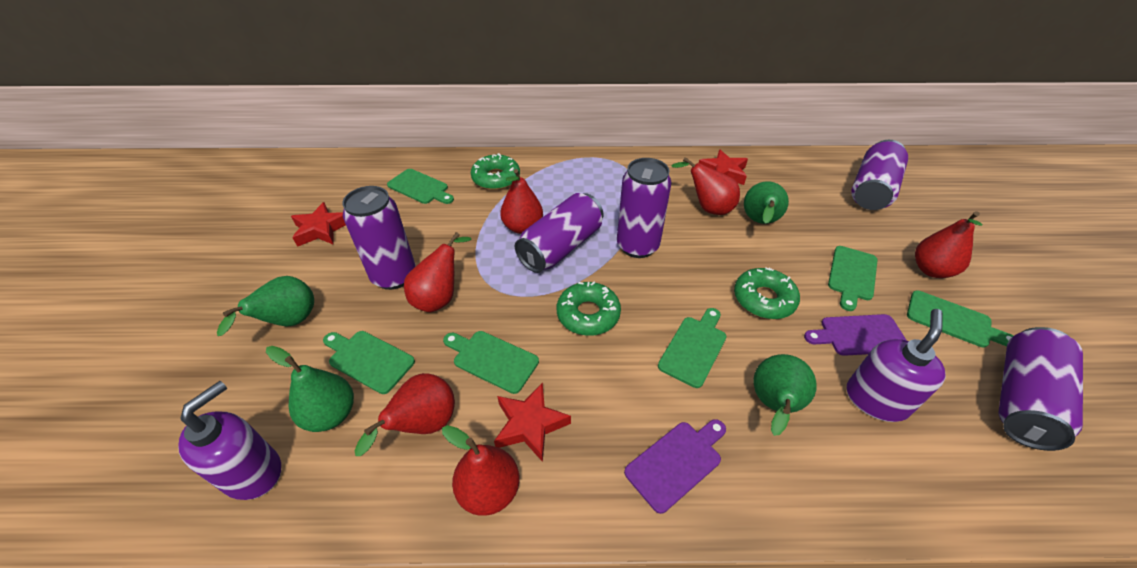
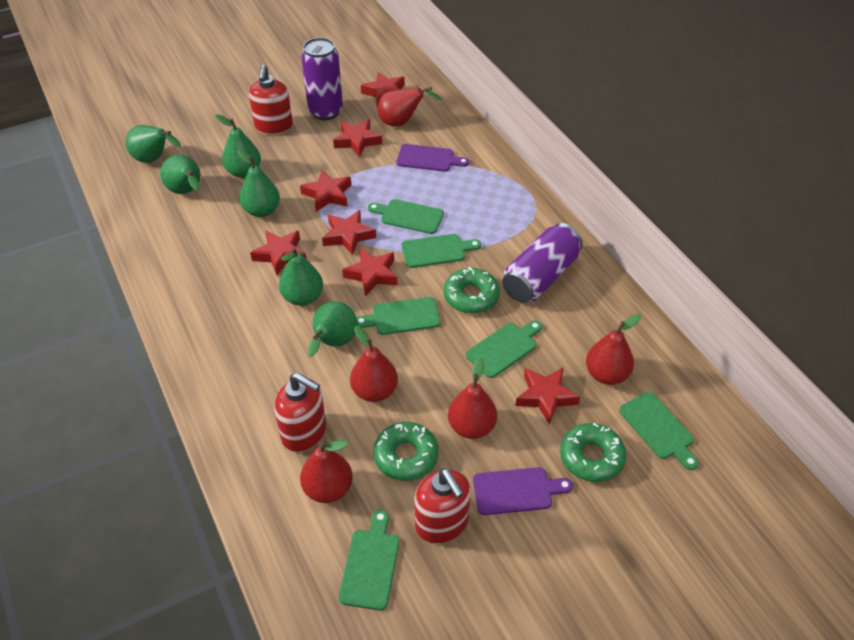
green pear: [217,276,314,336] [266,346,354,432] [744,181,789,224] [754,354,817,436] = 4 -> [125,125,181,163] [160,155,200,194] [215,114,261,178] [237,149,280,217] [279,247,323,306] [308,301,358,357] = 6
purple can: [342,186,416,290] [515,193,604,273] [617,158,671,258] [851,140,908,210] [998,327,1083,451] = 5 -> [301,38,343,120] [502,223,583,303] = 2
purple soap dispenser: [178,381,281,500] [847,309,946,422] = 2 -> none = 0
red pear: [355,373,455,456] [404,232,472,312] [442,425,520,516] [500,169,543,234] [671,157,740,215] [915,211,983,278] = 6 -> [300,440,353,503] [350,326,398,402] [377,87,442,126] [448,357,497,439] [586,314,641,385] = 5
red soap dispenser: none = 0 -> [249,65,293,135] [274,373,326,452] [414,468,471,544] = 3
red star: [291,202,346,247] [494,382,571,462] [699,149,748,185] = 3 -> [250,230,306,275] [300,170,351,212] [322,210,376,255] [333,119,382,157] [342,248,398,296] [361,72,405,107] [515,368,580,425] = 7

